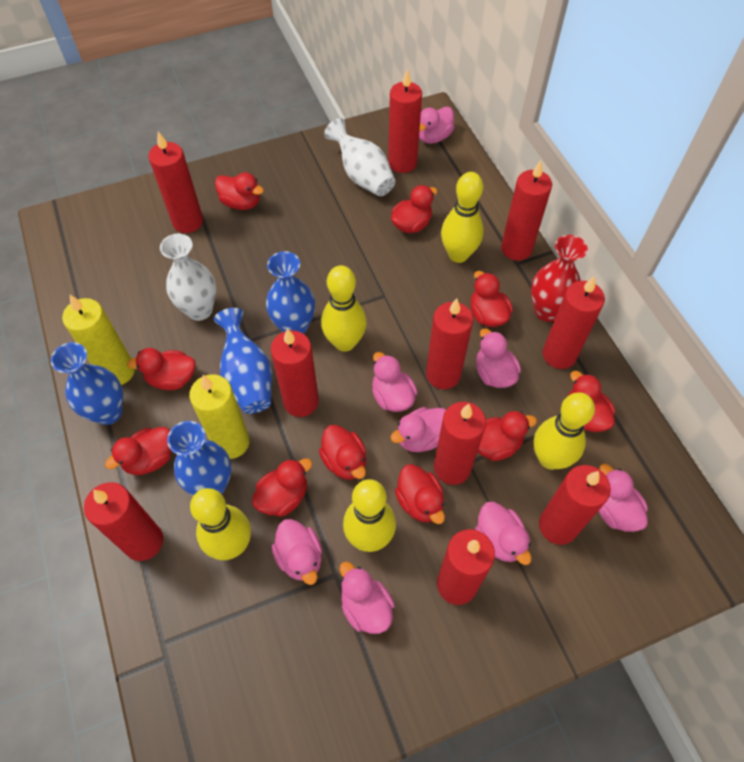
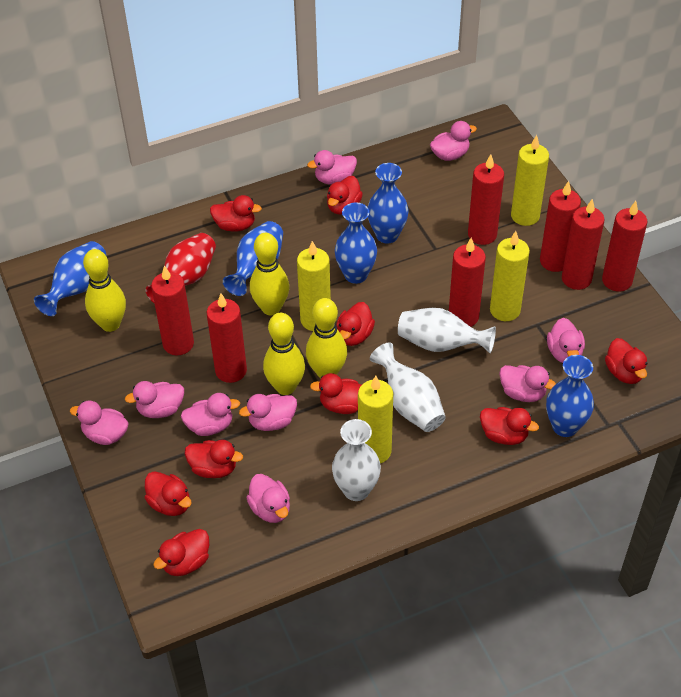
blue vase: [51,342,123,425] [167,421,231,496] [214,308,272,414] [266,251,315,334] = 4 -> [34,241,106,316] [223,221,283,296] [335,202,377,284] [368,163,409,243] [546,355,594,437] = 5
pink duck: [272,519,322,585] [339,561,395,634] [372,352,418,412] [390,407,446,452] [419,107,454,144] [475,502,531,565] [476,329,521,388] [599,464,648,532] = 8 -> [70,400,129,445] [125,381,184,418] [181,393,240,436] [239,394,297,431] [246,474,290,523] [307,150,357,185] [430,121,477,161] [499,365,556,402] [547,318,585,363] = 9
red candle: [84,482,163,561] [149,132,203,233] [271,329,319,417] [388,69,422,173] [426,298,473,389] [434,402,486,485] [437,529,495,605] [501,160,552,261] [539,465,611,545] [543,276,605,369] = 10 -> [151,265,194,356] [207,293,247,383] [449,238,486,327] [468,154,504,245] [540,181,581,272] [562,199,605,290] [602,201,647,292] = 7
red duck: [105,427,171,475] [127,348,196,390] [215,172,264,210] [252,458,312,517] [319,425,366,480] [391,185,438,233] [395,464,445,524] [470,271,513,327] [478,411,537,461] [568,371,615,432] = 10 -> [145,471,192,516] [153,529,209,576] [185,440,243,478] [210,195,262,232] [310,373,362,414] [327,176,363,215] [336,302,375,346] [480,407,539,445] [605,338,648,384] = 9
white vase: [160,233,216,321] [324,118,395,196] = 2 -> [332,419,381,501] [370,343,446,432] [398,308,496,353] = 3
yellow bowling pin: [190,488,251,560] [321,265,367,352] [343,479,396,552] [441,172,484,263] [534,392,595,470] = 5 -> [83,249,126,332] [250,233,289,315] [263,313,305,395] [306,298,347,379] = 4
yellow candle: [62,295,135,385] [189,374,250,459] = 2 -> [297,241,331,331] [358,376,393,464] [490,231,530,321] [511,135,549,226] = 4

